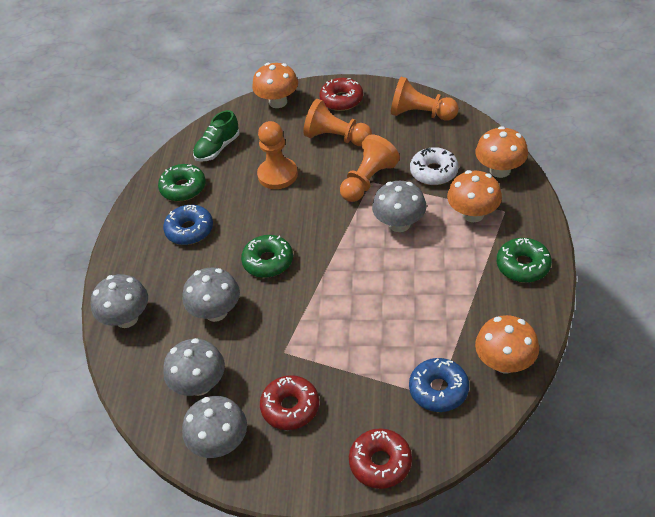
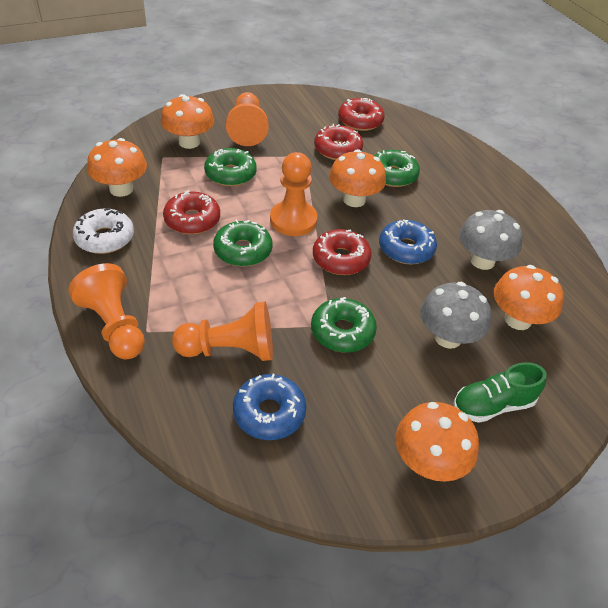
green donut: [158,164,206,201] [241,235,293,278] [497,238,552,283] = 3 -> [204,148,257,186] [213,219,273,267] [311,297,377,352] [374,150,420,187] = 4
grey mushroom: [91,274,148,328] [163,338,225,396] [182,396,247,458] [183,268,240,322] [372,181,426,232] = 5 -> [420,282,491,349] [459,210,523,270] = 2
orange mushroom: [252,63,298,108] [447,170,502,222] [475,315,539,373] [476,126,528,178] = 4 -> [87,138,147,197] [161,94,214,149] [329,149,386,207] [395,402,479,482] [494,265,564,330] = 5
red donut: [260,375,319,430] [319,78,363,111] [349,428,412,489] = 3 -> [163,190,220,234] [313,229,372,275] [314,124,363,160] [338,98,385,131] = 4

